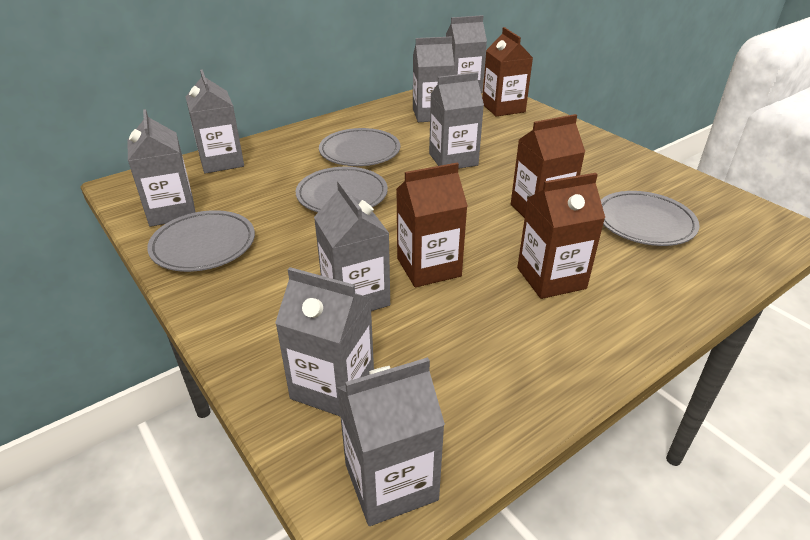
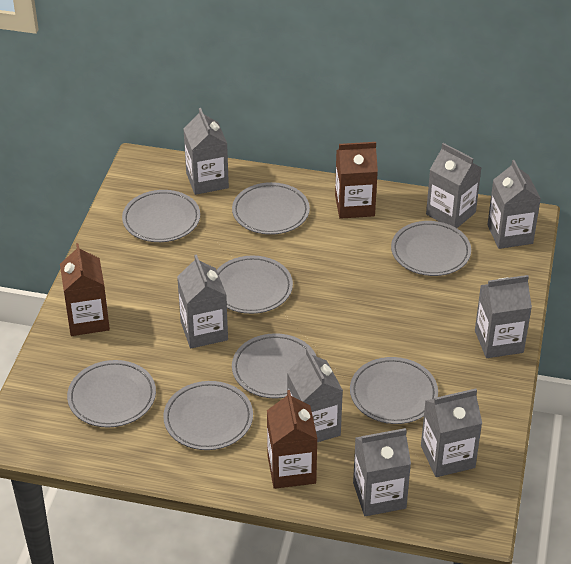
brown carton: [396,163,468,287] [482,27,533,117] [511,114,585,218] [517,173,605,299] = 4 -> [60,243,110,336] [267,390,318,489] [335,142,378,219] = 3
grey plate: [147,210,255,272] [296,167,388,212] [319,128,400,166] [601,191,700,246] = 4 -> [67,360,156,428] [122,190,200,242] [163,381,253,450] [217,256,293,314] [232,182,310,235] [232,333,316,399] [350,357,438,424] [391,221,471,276] = 8

